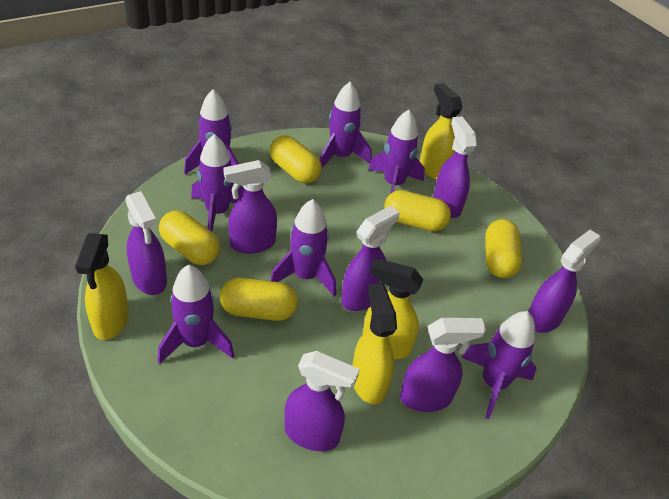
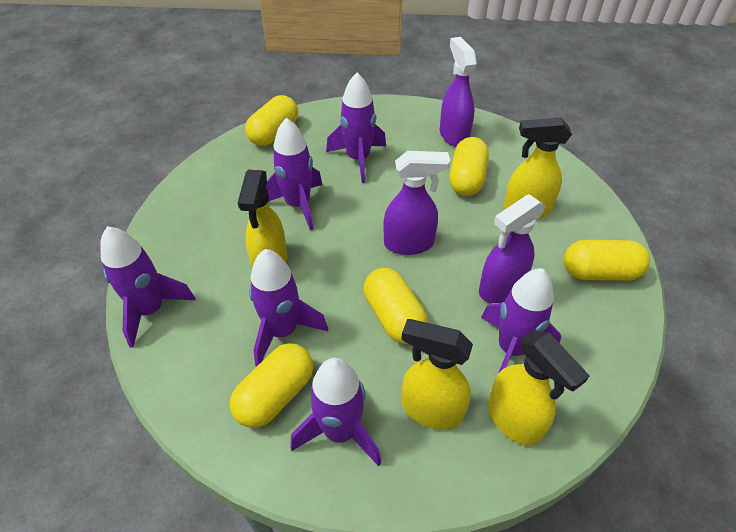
purple rocket: [158,265,234,364] [184,90,239,174] [191,134,244,232] [270,199,336,297] [320,82,371,168] [368,110,425,194] [461,311,537,419] = 7 -> [100,226,196,348] [249,249,328,366] [266,118,322,231] [290,358,381,466] [326,73,386,183] [481,268,561,372] = 6
purple spray bottle: [125,191,167,295] [223,160,277,254] [284,351,360,451] [341,206,399,311] [400,318,486,412] [433,117,477,218] [528,230,601,333] = 7 -> [383,151,450,255] [440,37,477,147] [479,194,546,303] = 3

